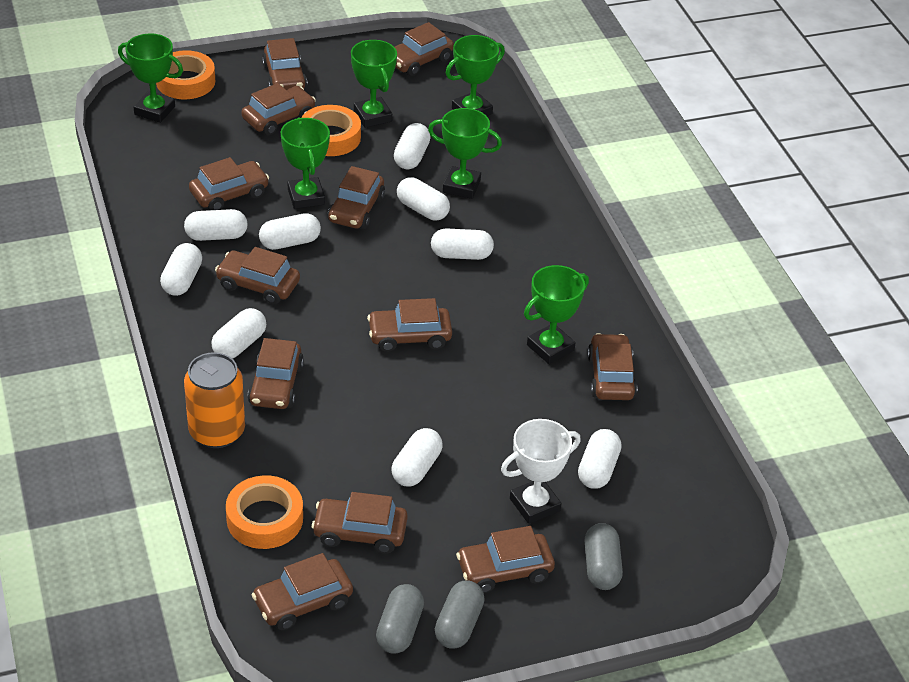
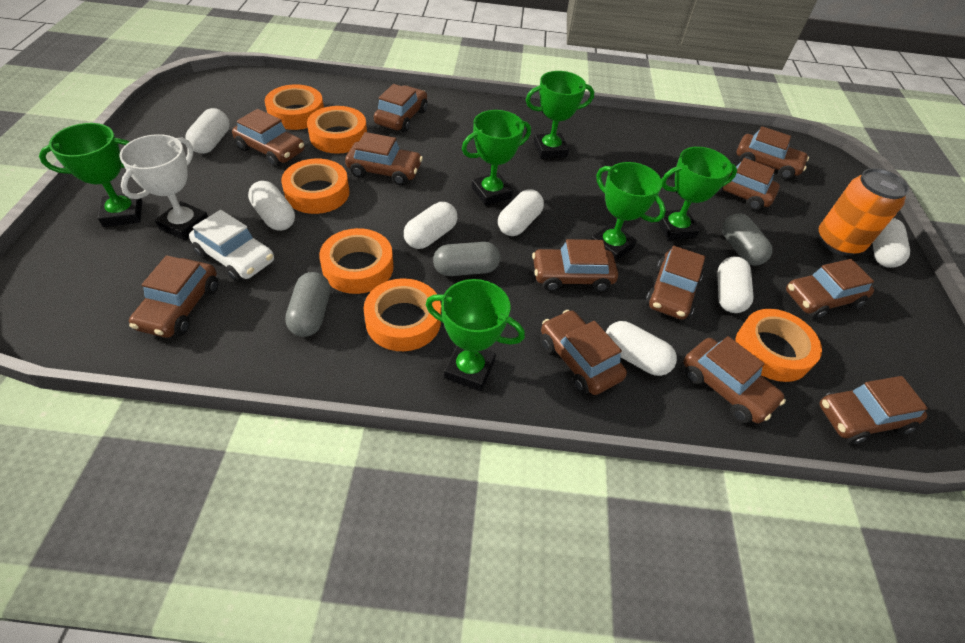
orange tape: [156,50,215,99] [226,476,303,549] [301,105,361,156] = 3 -> [264,84,324,130] [281,158,349,214] [307,106,367,153] [319,228,394,294] [364,278,441,351] [736,309,822,382] = 6
white capsule: [160,243,202,296] [184,209,248,241] [212,308,266,358] [259,213,321,250] [392,428,442,487] [394,123,431,169] [397,177,450,220] [431,228,494,260] [578,429,621,489] = 9 -> [185,108,230,154] [248,181,295,231] [404,202,458,249] [498,189,544,236] [606,321,677,376] [717,256,754,313] [873,218,910,268] = 7
white car: none = 0 -> [189,210,274,282] = 1

